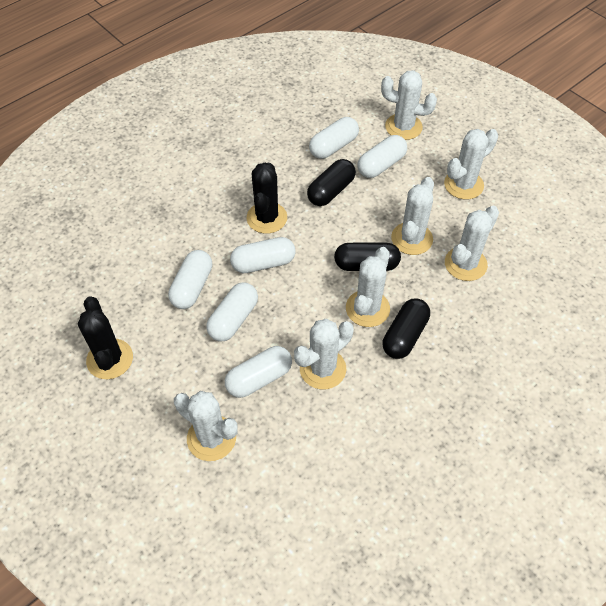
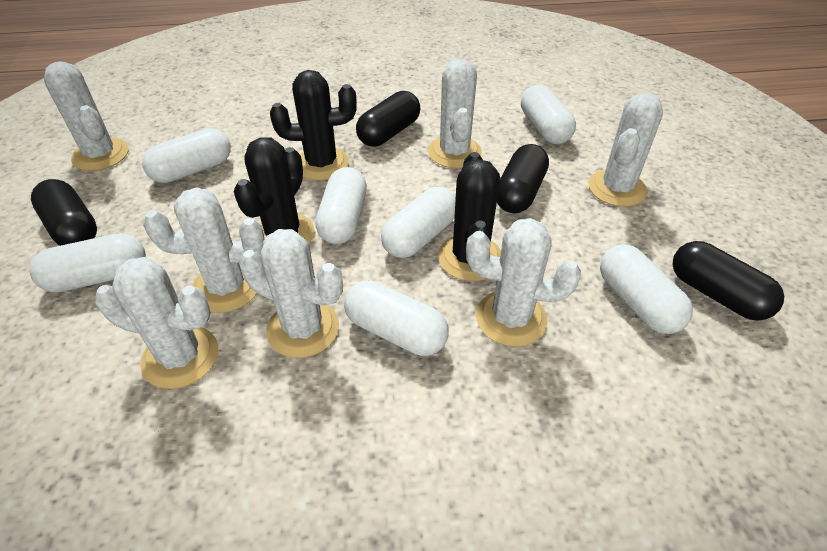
black cactus: [78,296,133,379] [247,163,287,234] = 2 -> [233,137,315,244] [270,70,357,181] [438,152,501,281] = 3
black capsule: [307,159,356,206] [334,243,401,271] [383,298,430,359] = 3 -> [31,179,97,246] [356,91,421,146] [497,144,549,213] [672,241,784,321] = 4
white capsule: [168,250,212,309] [206,283,258,342] [225,346,292,398] [230,237,296,273] [309,117,359,159] [358,135,407,178] = 6 -> [30,233,146,292] [142,128,231,183] [315,167,367,244] [344,281,449,356] [381,187,456,258] [521,85,576,144] [600,244,693,334] = 7

